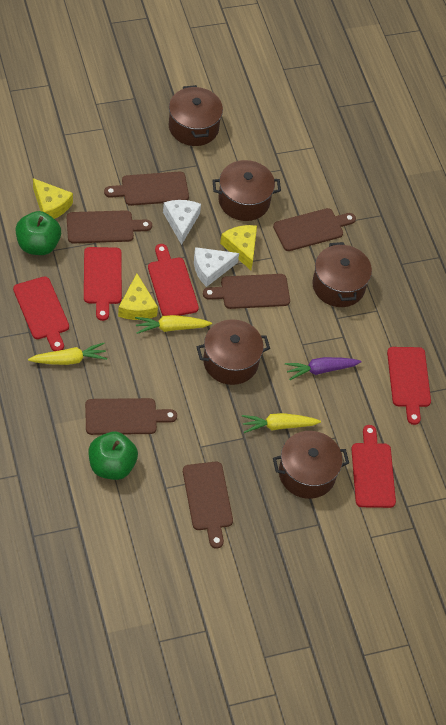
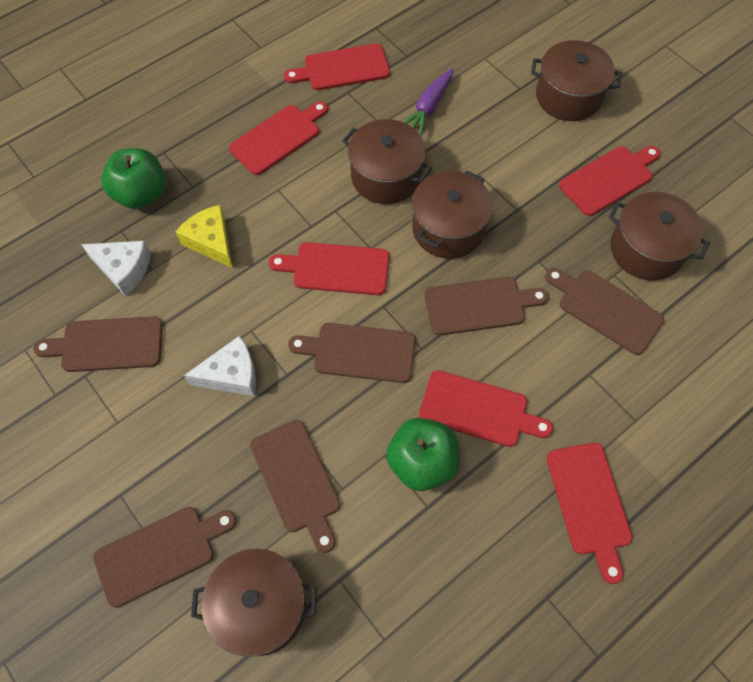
red cutting board: [13,276,69,351] [84,247,122,321] [148,244,199,316] [351,425,396,508] [387,347,431,425] = 5 -> [229,101,328,175] [269,242,389,295] [284,43,390,90] [419,370,553,447] [546,442,632,584] [559,146,661,216] = 6
yellow carrot: [28,343,107,365] [135,315,212,334] [242,413,321,433] = 3 -> none = 0
yellow cheese: [33,178,73,219] [118,274,158,320] [220,225,257,270] = 3 -> [176,205,233,268] = 1

